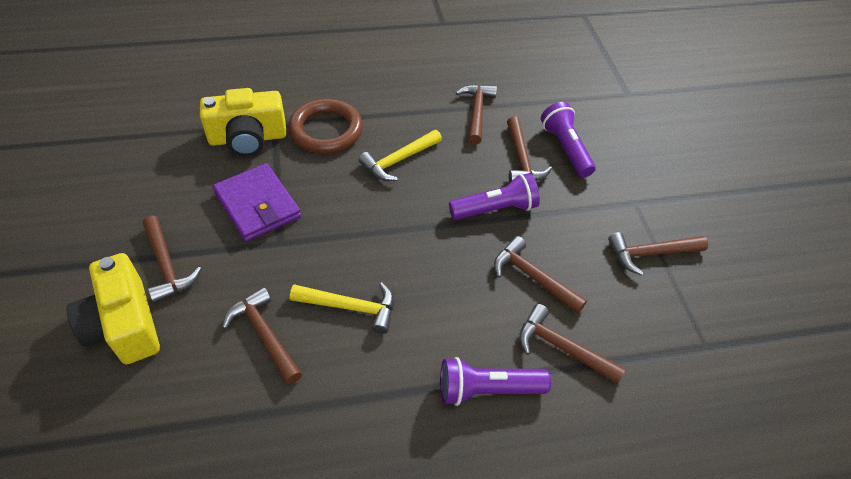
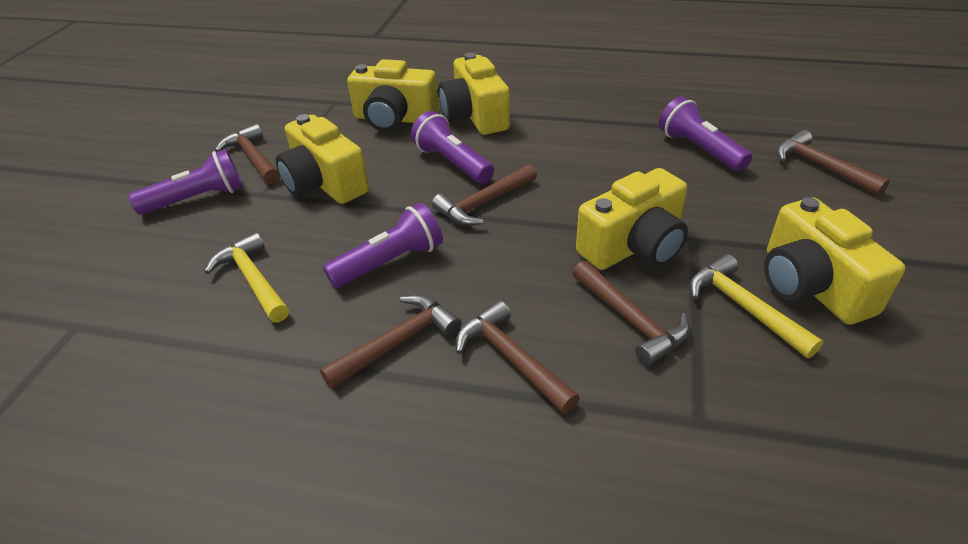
brown hammer: [143,216,202,303] [222,287,302,385] [456,84,497,145] [494,236,587,314] [507,117,552,183] [519,304,626,384] [608,232,708,276] = 7 -> [215,124,280,184] [320,294,462,389] [432,164,537,226] [456,300,580,414] [573,261,690,366] [776,130,890,196] = 6
brown ring: [288,99,363,154] = 1 -> none = 0
purple flashlight: [440,357,551,406] [449,173,540,220] [541,102,596,177] = 3 -> [128,149,243,215] [323,203,443,288] [411,111,494,184] [659,97,752,172] = 4
purple wallet: [213,163,301,242] = 1 -> none = 0
yellow camera: [67,253,160,364] [200,88,287,156] = 2 -> [276,114,369,204] [347,59,439,132] [438,53,510,135] [576,168,688,270] [764,197,905,325] = 5

